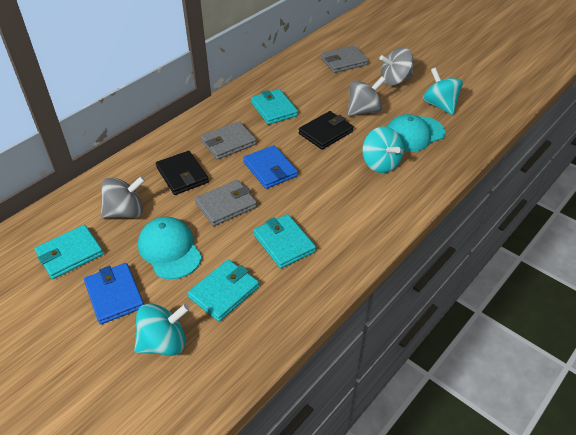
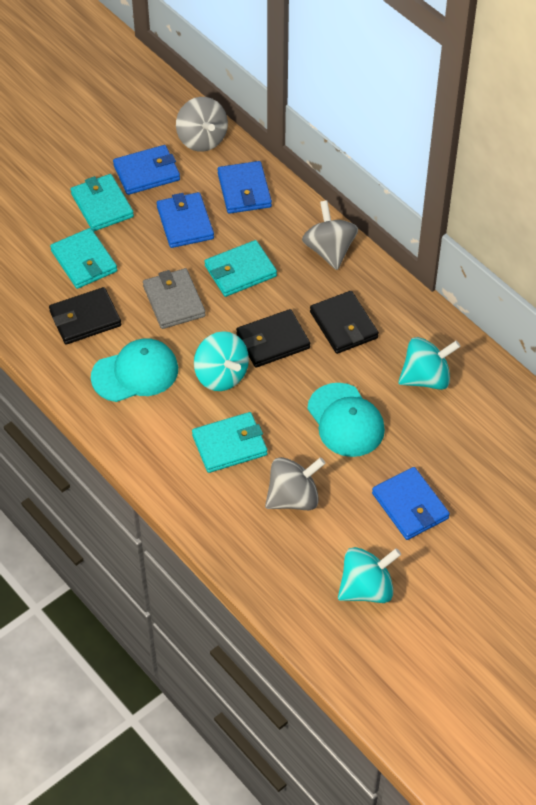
black wallet: [156,151,209,195] [299,111,354,150] = 2 -> [49,287,121,344] [236,309,310,368] [310,291,379,354] = 3
blue wallet: [84,263,144,325] [243,145,298,189] = 2 -> [113,145,180,195] [157,192,214,248] [217,161,272,214] [372,467,450,540] = 4
grey wallet: [195,180,257,226] [201,121,256,160] [321,45,368,73] = 3 -> [143,268,206,329] = 1

